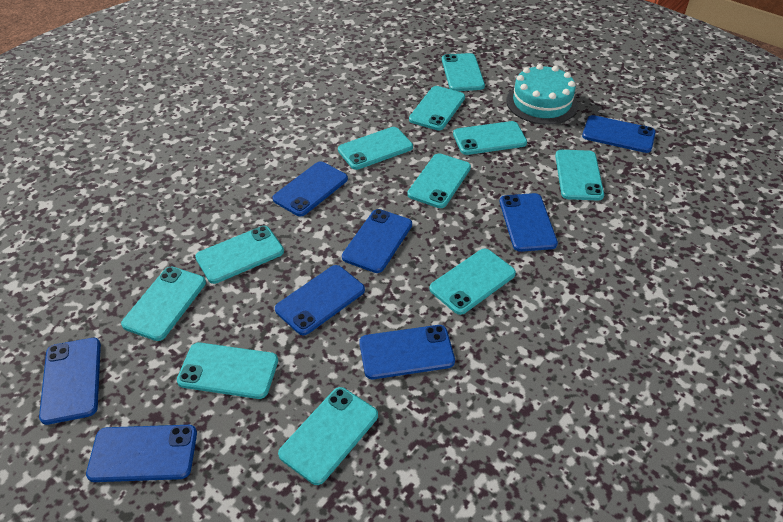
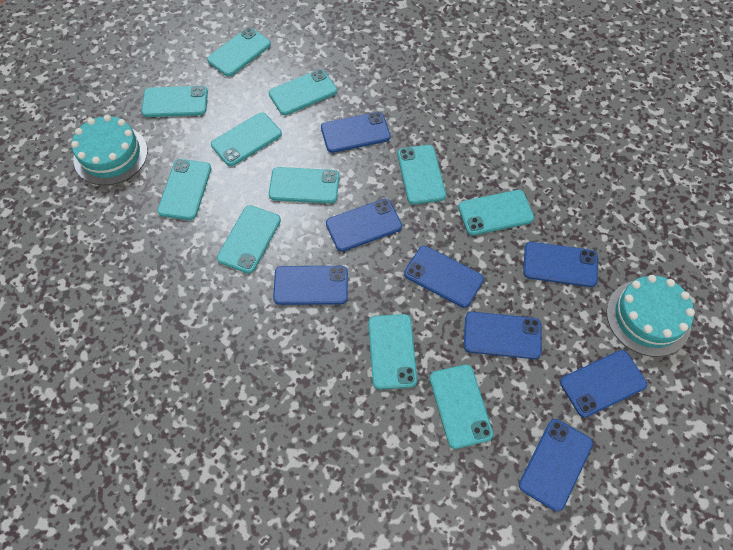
turquoise cake: [506,64,578,125] = 1 -> [71,115,148,185] [606,275,695,357] = 2

